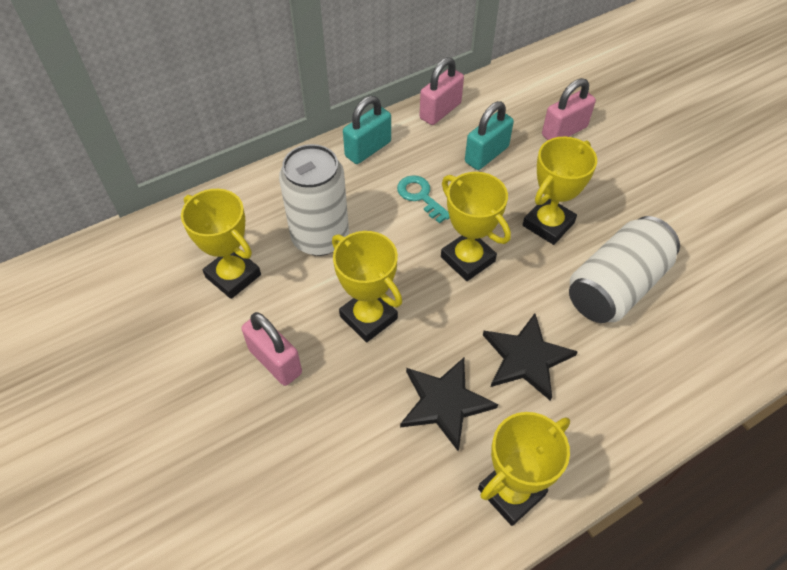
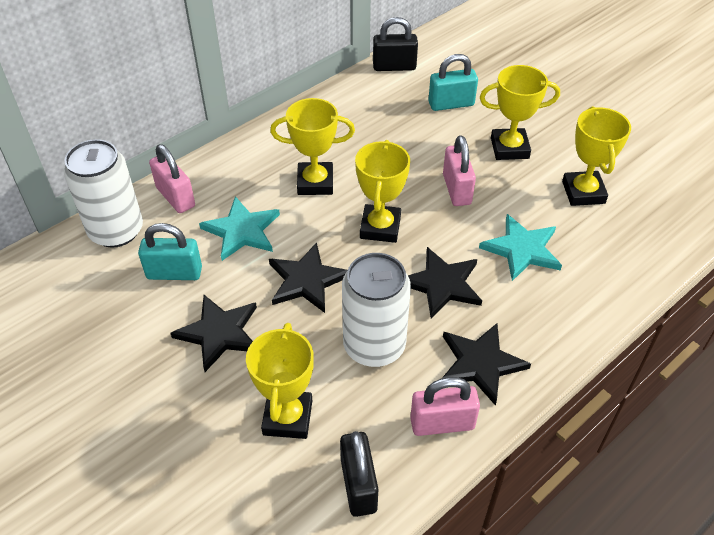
black padlock: none = 0 -> [340,431,378,517] [373,17,418,71] = 2
black star: [400,358,498,451] [483,313,578,401] = 2 -> [170,295,257,372] [269,242,348,313] [408,247,482,318] [441,323,531,406] = 4
turquoise key: [397,175,450,224] = 1 -> none = 0
turquoise star: none = 0 -> [199,196,280,261] [479,214,562,281] = 2

